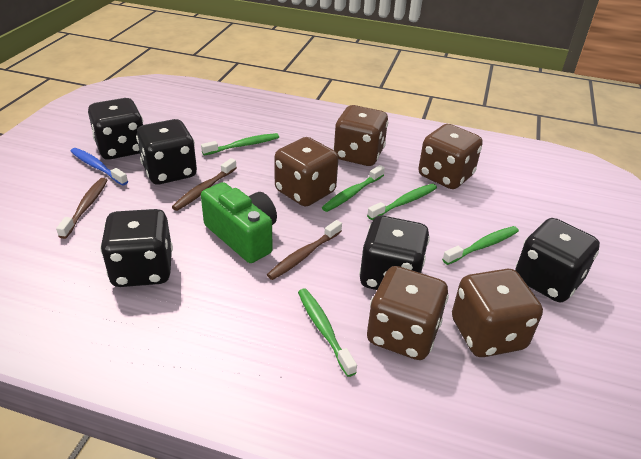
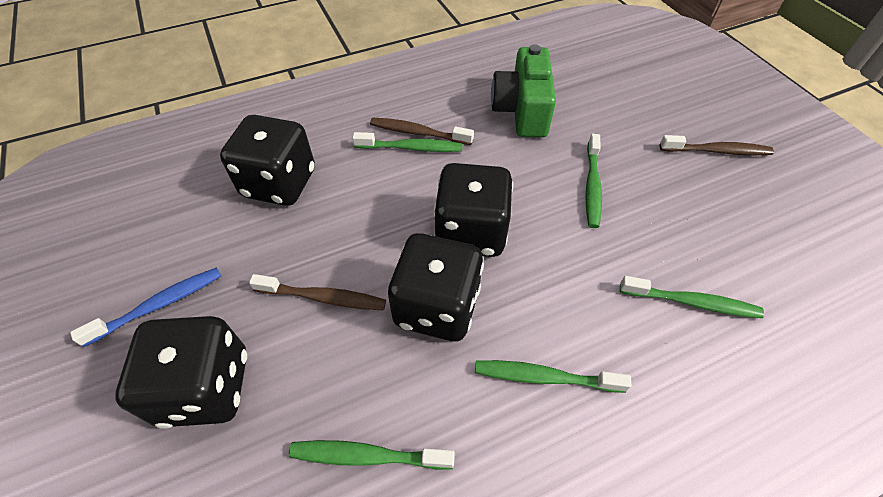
black dice: [88,98,143,160] [100,209,173,287] [136,119,197,184] [359,216,430,290] [515,218,600,302] = 5 -> [115,316,247,429] [220,115,315,206] [388,233,484,341] [434,163,513,257] = 4
brown dice: [274,137,338,207] [333,105,388,166] [367,266,449,360] [418,124,483,189] [452,269,543,357] = 5 -> none = 0

